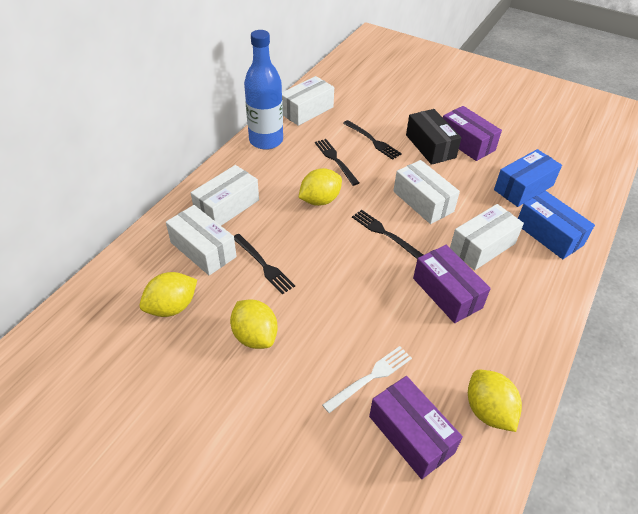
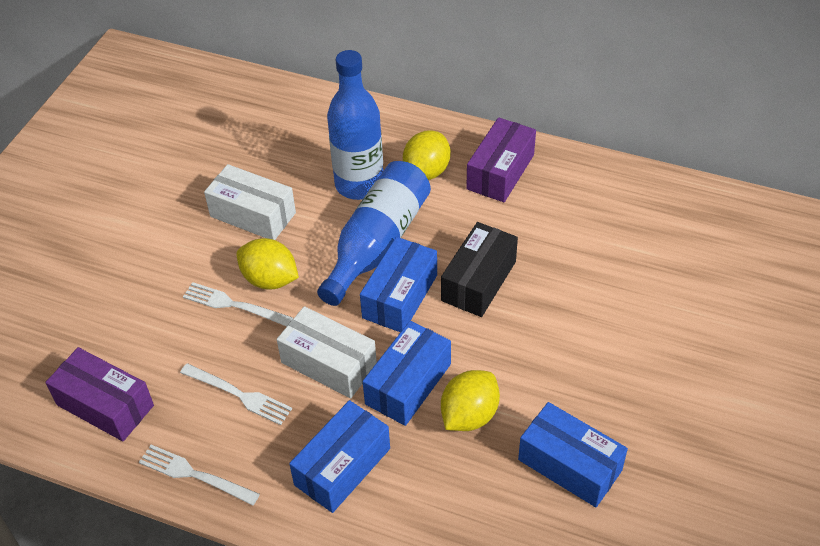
black fork: [234,234,295,294] [315,139,359,186] [343,120,402,160] [352,210,423,259] = 4 -> none = 0
blue bottle: [244,30,283,150] = 1 -> [317,161,431,306] [327,50,383,200] = 2
blue box: [494,149,562,207] [518,191,595,259] = 2 -> [289,400,390,513] [360,237,437,332] [363,321,451,426] [518,402,628,507] = 4
purple box: [369,376,463,479] [413,245,491,323] [443,106,502,161] = 3 -> [45,347,154,441] [466,117,536,202] = 2
white box: [166,205,237,276] [191,165,259,226] [282,76,334,126] [393,160,460,224] [450,204,524,270] = 5 -> [204,164,296,240] [277,306,377,398] = 2
white fork: [322,346,412,413] = 1 -> [139,445,260,505] [180,363,292,425] [183,282,293,327] = 3
yellow lemon: [140,272,197,317] [230,299,278,349] [298,168,342,206] [468,370,522,432] = 4 -> [237,238,299,290] [403,130,450,180] [441,370,500,431] = 3

